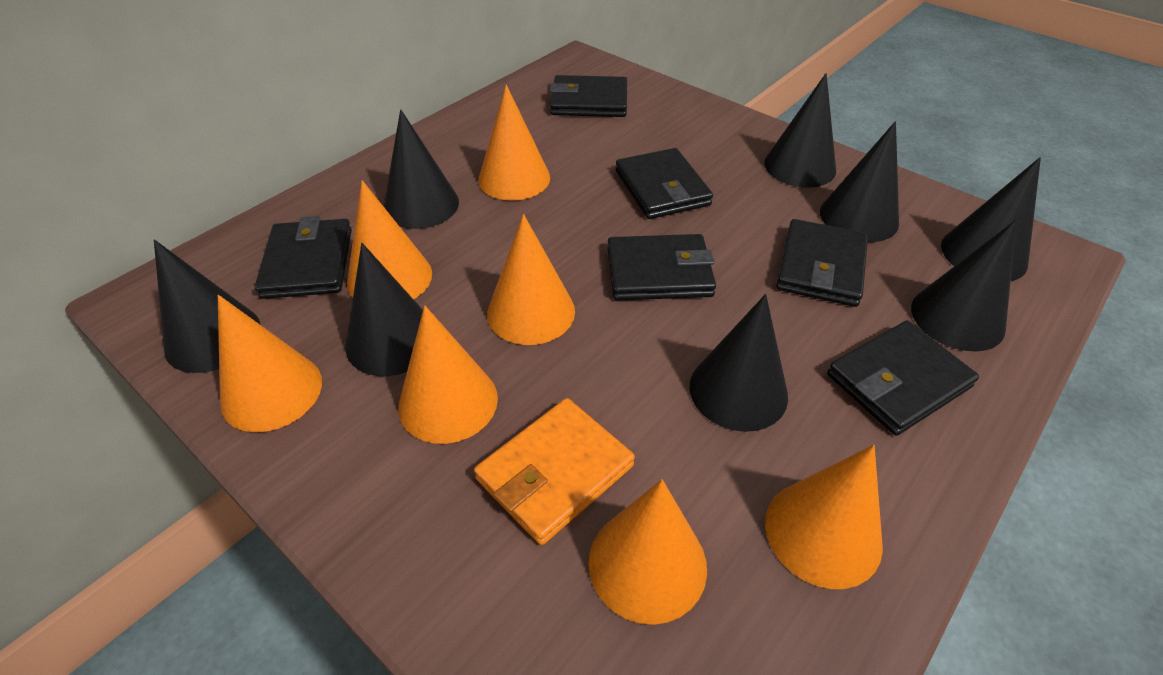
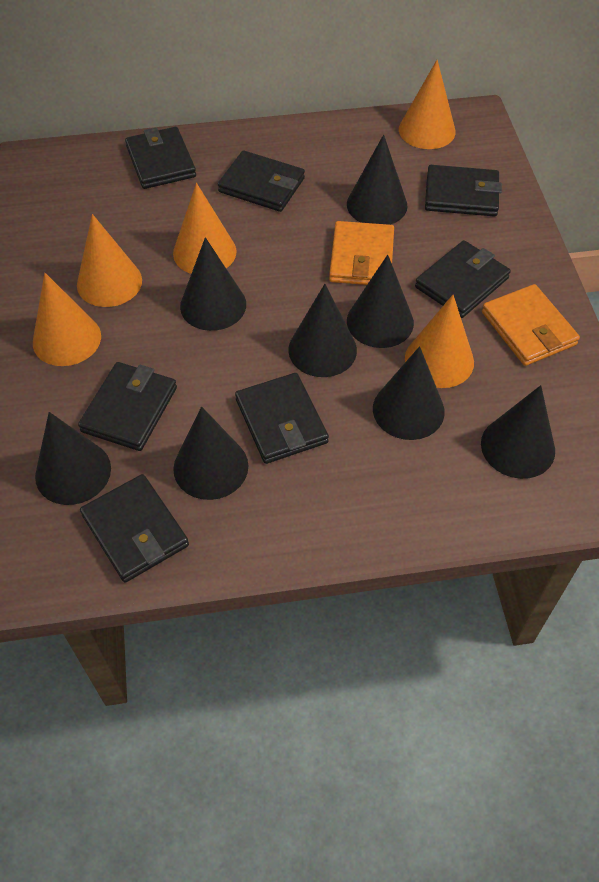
black wallet: [255,216,352,299] [550,75,627,117] [607,234,716,301] [616,148,713,219] [776,219,868,307] [827,320,979,436] = 6 -> [78,362,177,451] [80,474,189,583] [125,127,196,189] [218,150,305,212] [235,373,329,464] [415,240,511,318] [425,165,502,217] = 7
orange cone: [218,295,322,432] [347,180,432,299] [398,306,498,444] [478,84,550,201] [487,214,575,345] [589,479,707,625] [765,445,883,589] = 7 -> [33,273,101,366] [77,214,142,307] [173,183,236,274] [399,60,456,149] [405,295,474,388] = 5
orange wallet: [474,398,635,545] = 1 -> [329,221,394,285] [482,284,580,366] = 2

